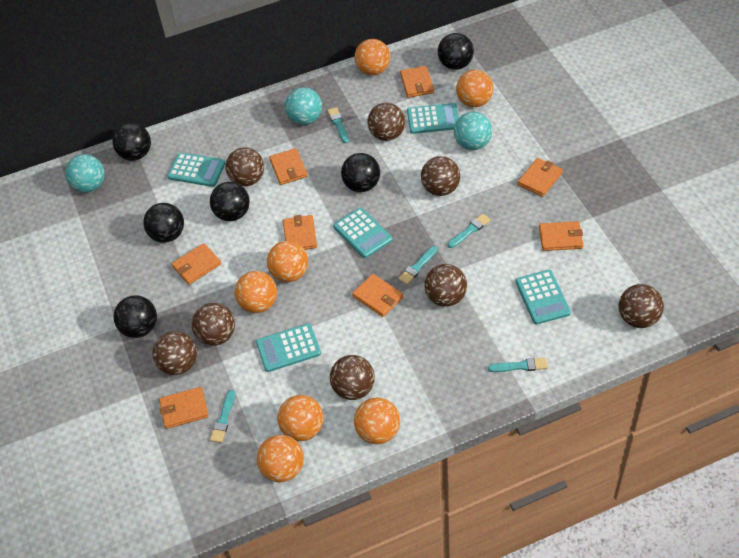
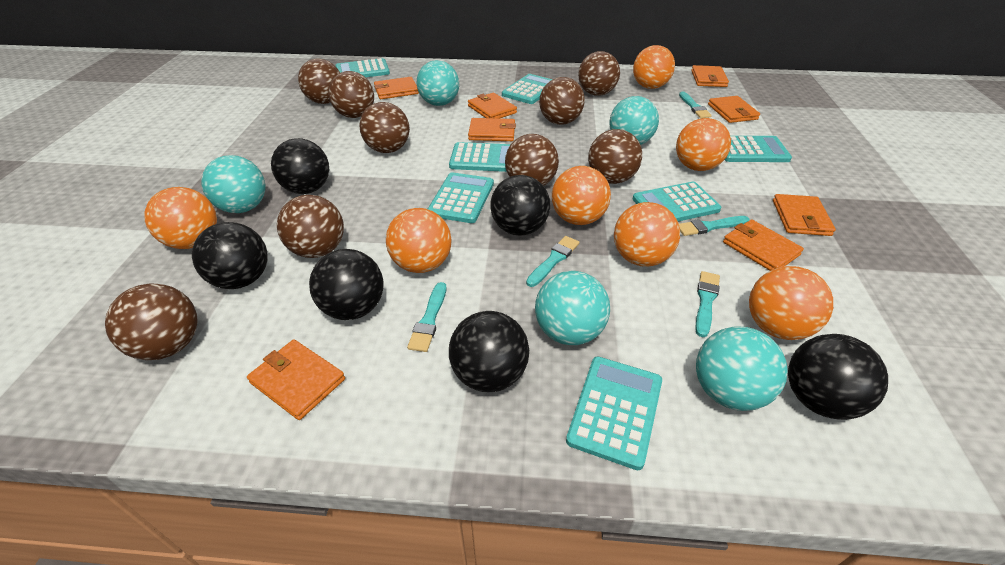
brown ball: [153,331,197,375] [192,303,235,346] [226,147,264,186] [330,355,375,400] [367,103,405,141] [421,156,460,196] [424,264,467,307] [619,284,664,328] = 8 -> [105,284,198,360] [277,195,344,258] [298,58,340,104] [328,71,374,118] [359,102,410,153] [505,134,559,186] [539,77,585,125] [578,51,620,96] [588,129,642,184] = 9
turquoise ball: [65,154,105,193] [285,87,322,125] [454,112,492,150] = 3 -> [201,155,265,213] [417,60,459,106] [535,271,610,345] [610,96,659,145] [696,327,788,411] = 5
turquoise calculator: [167,153,226,187] [256,323,321,372] [333,208,392,258] [407,103,459,134] [516,270,571,324] = 5 -> [335,58,390,77] [428,172,494,223] [449,142,511,172] [502,74,553,104] [566,356,662,470] [633,182,721,221] [725,136,792,162] = 7

